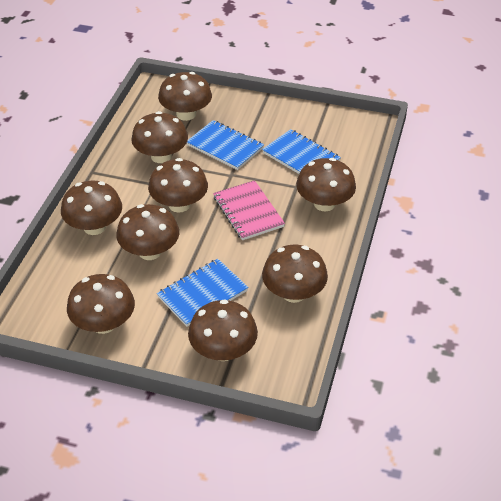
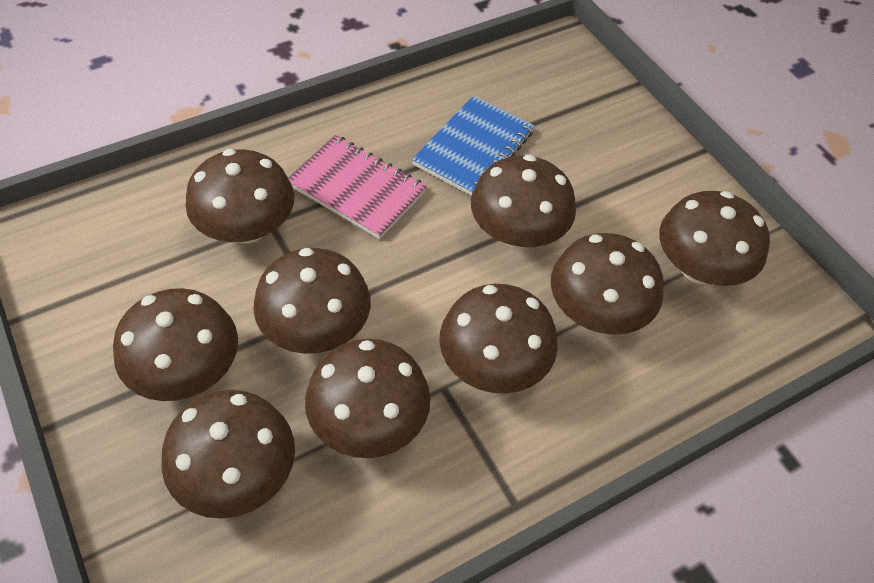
blue notebook: [157,259,248,327] [187,120,264,170] [262,129,341,174] = 3 -> [412,96,534,196] = 1

